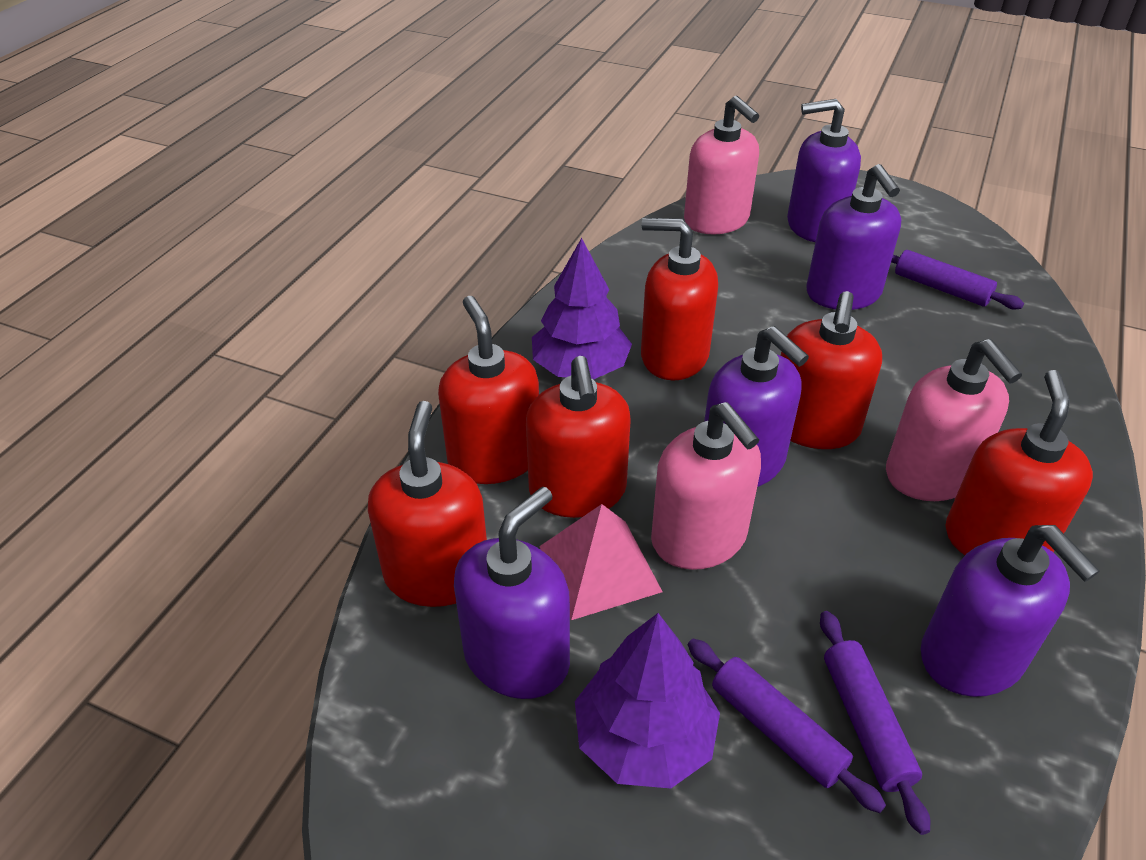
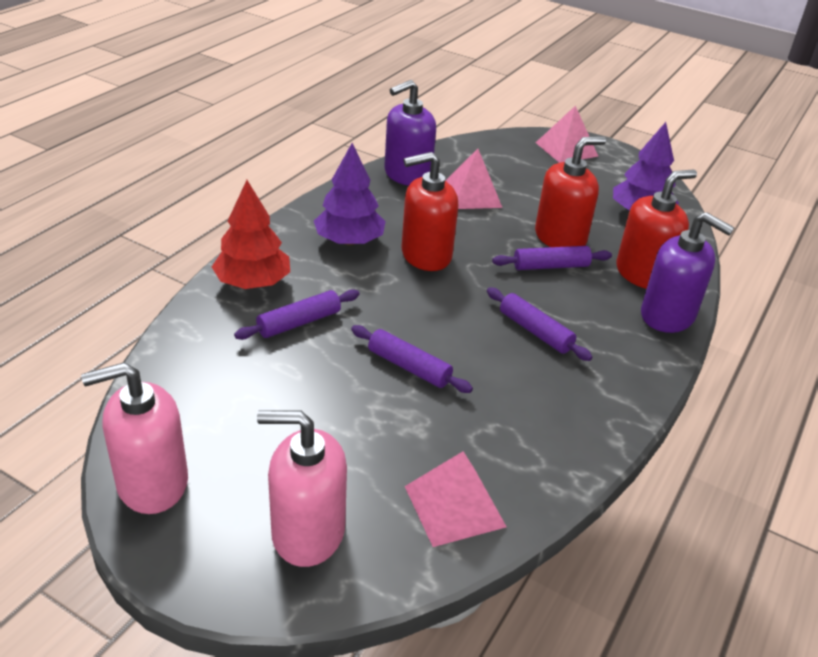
pink pyramid: [539,504,663,620] = 1 -> [405,451,507,547] [445,149,503,209] [535,106,599,163] = 3
pink soap dispenser: [651,402,761,570] [684,96,759,235] [886,339,1022,501] = 3 -> [81,362,188,514] [257,411,347,567] = 2
purple rolling pin: [688,639,886,813] [820,611,930,835] [891,250,1024,310] = 3 -> [234,289,359,340] [351,325,473,393] [487,287,592,361] [492,246,612,270] = 4
purple soap dispenser: [454,487,570,699] [704,326,809,487] [787,99,861,242] [806,164,901,310] [921,525,1100,697] = 5 -> [384,80,436,186] [641,212,735,333] = 2
red soap dispenser: [368,401,487,607] [438,296,539,484] [526,356,631,518] [641,218,718,381] [781,291,882,449] [946,370,1093,555] = 6 -> [402,152,458,271] [535,136,606,247] [616,170,697,289] = 3
red tree: none = 0 -> [212,180,290,289] = 1

